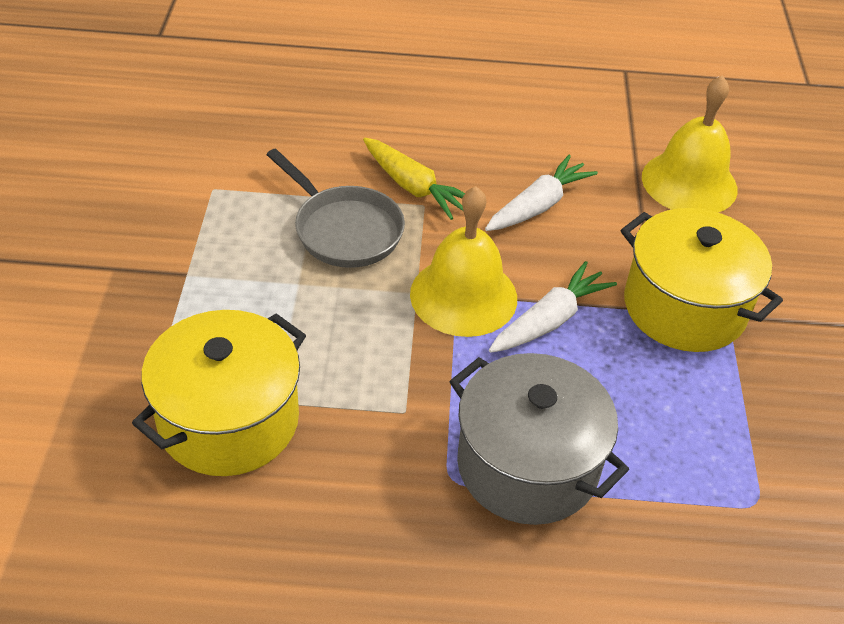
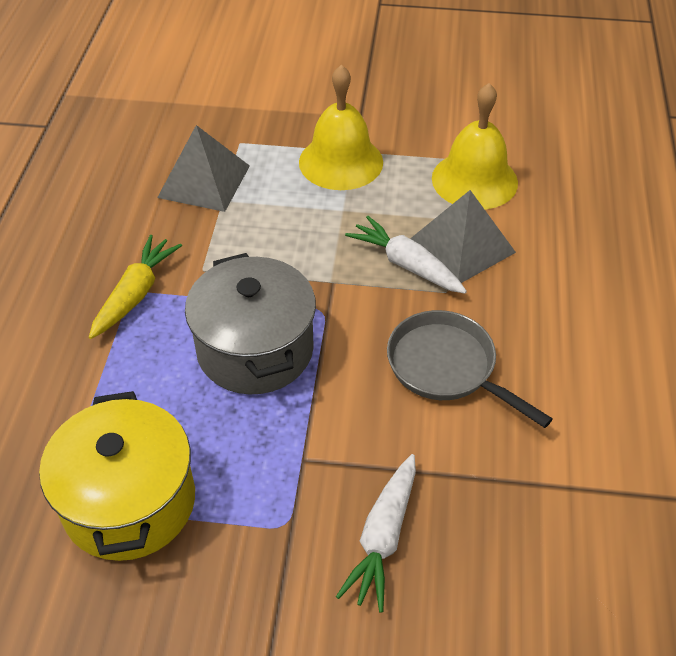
grey pyramid: none = 0 -> [157,125,250,212] [410,190,516,283] = 2
yellow pot: [132,310,306,476] [621,208,783,352] = 2 -> [39,391,195,561] = 1

